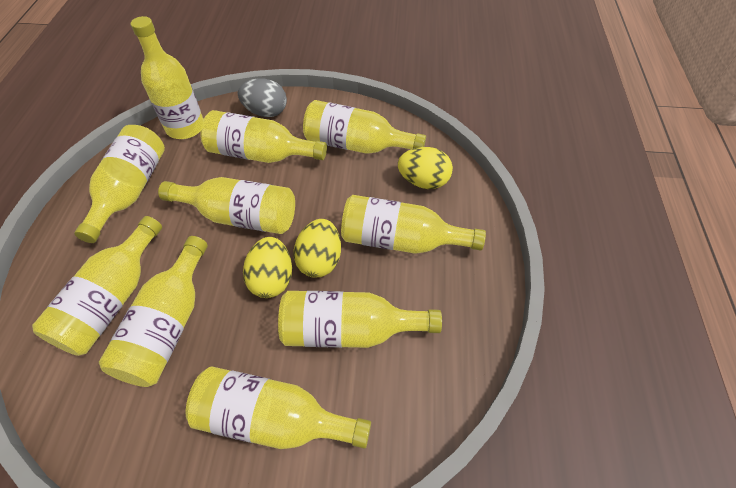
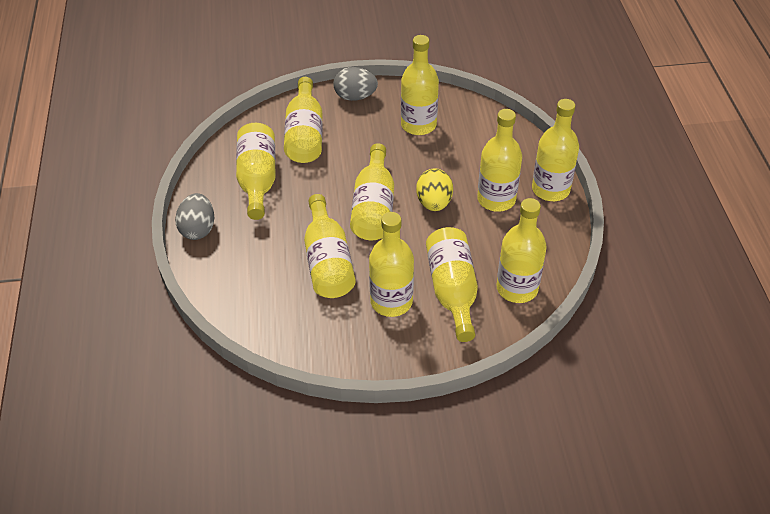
grey egg: [238,78,287,117] = 1 -> [175,193,214,240] [334,67,378,101] = 2
yellow egg: [243,237,292,298] [294,219,341,278] [398,147,453,189] = 3 -> [416,168,453,211] = 1

